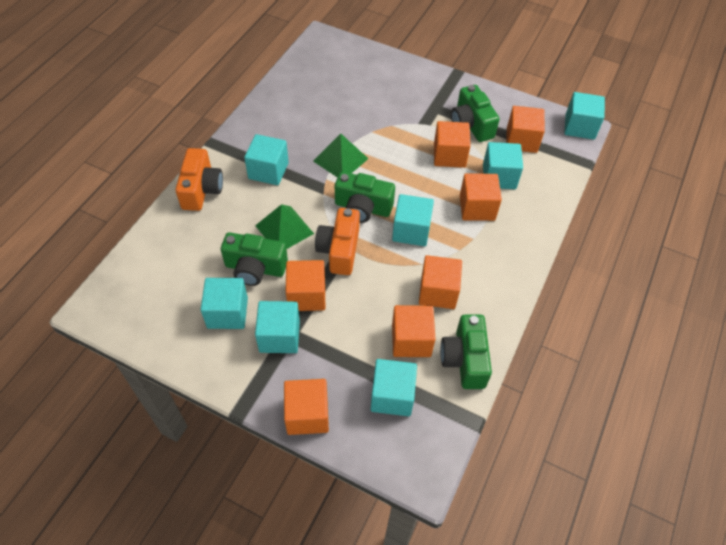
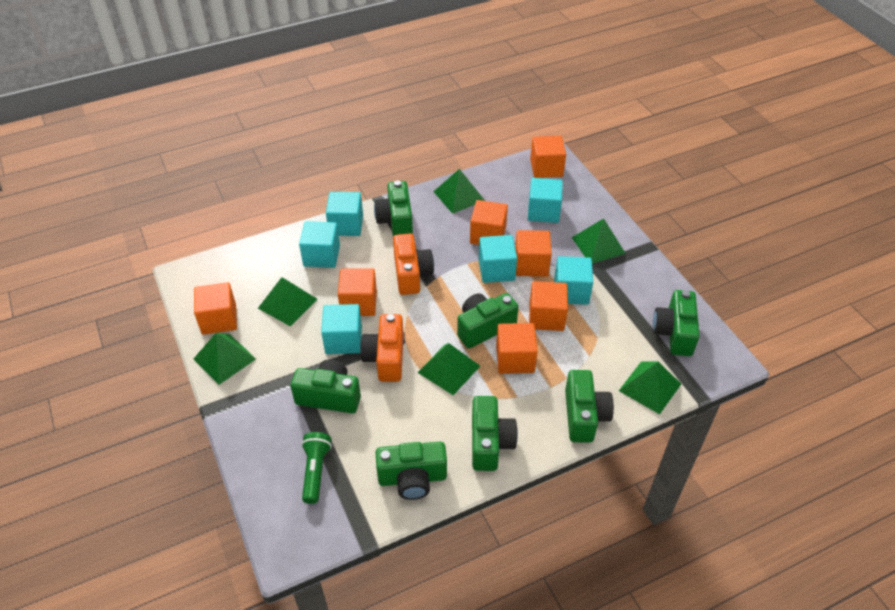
green camera: [221,232,288,286] [335,172,395,223] [440,315,492,389] [451,85,500,142] = 4 -> [290,359,361,413] [374,181,413,236] [376,442,447,500] [457,293,518,348] [472,396,518,471] [565,370,614,443] [653,290,700,356] = 7
green flashlight: none = 0 -> [301,432,332,504] = 1
green pyramid: [255,204,314,249] [313,133,369,178] = 2 -> [194,333,256,385] [258,277,317,326] [417,343,480,395] [433,169,485,214] [572,218,626,264] [619,361,681,414] = 6
turquoise cube: [201,278,248,329] [244,134,289,185] [255,301,300,353] [371,359,417,416] [392,194,434,246] [483,142,523,189] [564,92,605,140] = 7 -> [299,221,340,268] [321,304,362,354] [326,192,363,236] [479,235,517,283] [528,178,563,223] [554,256,593,305] = 6

